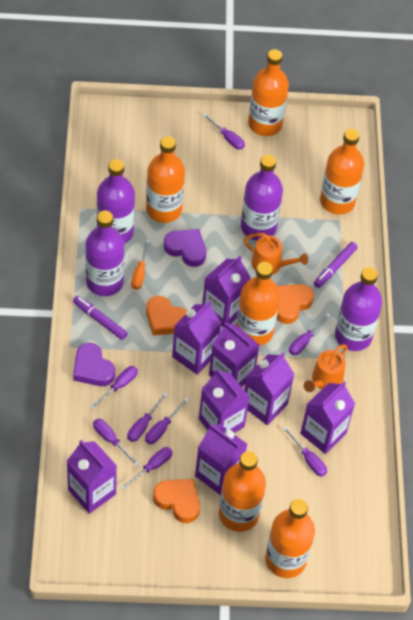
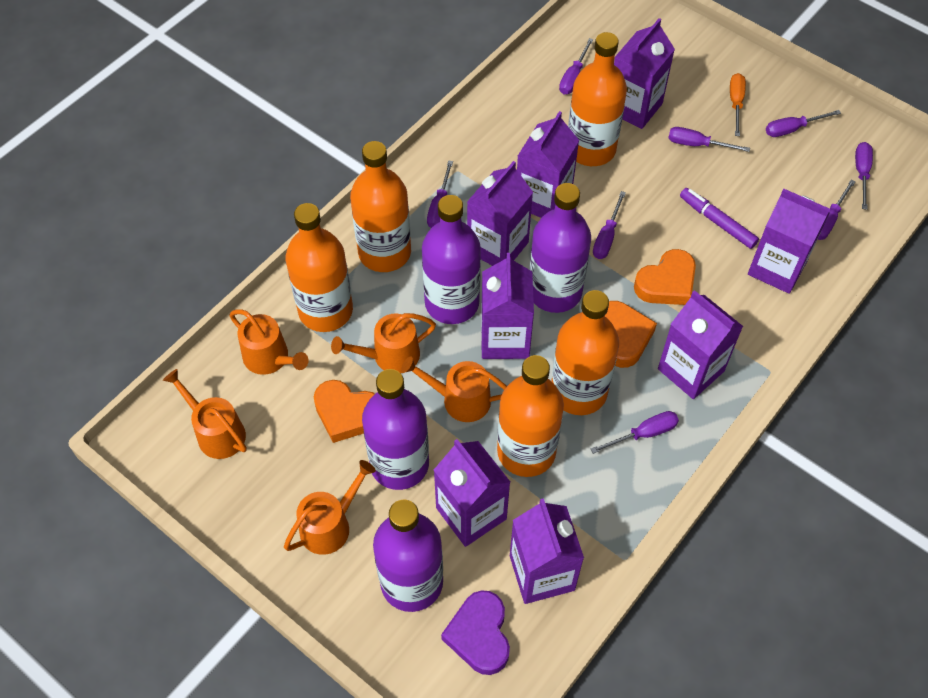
orange bottle: [146,136,185,223] [219,451,266,532] [236,262,280,346] [248,49,289,136] [265,499,315,578] [320,129,364,215] = 6 -> [286,203,353,332] [350,141,411,272] [497,355,564,477] [552,290,619,415] [568,32,627,166] = 5
orange watering can: [244,233,308,275] [304,344,348,392] = 2 -> [163,369,247,459] [229,309,309,375] [284,460,376,555] [331,313,436,373] [401,356,507,422] = 5
purple heart: [73,343,115,386] [164,229,206,267] = 2 -> [441,590,510,675] = 1
purple marker: [73,296,128,340] [314,242,357,288] = 2 -> [680,188,759,249] = 1

